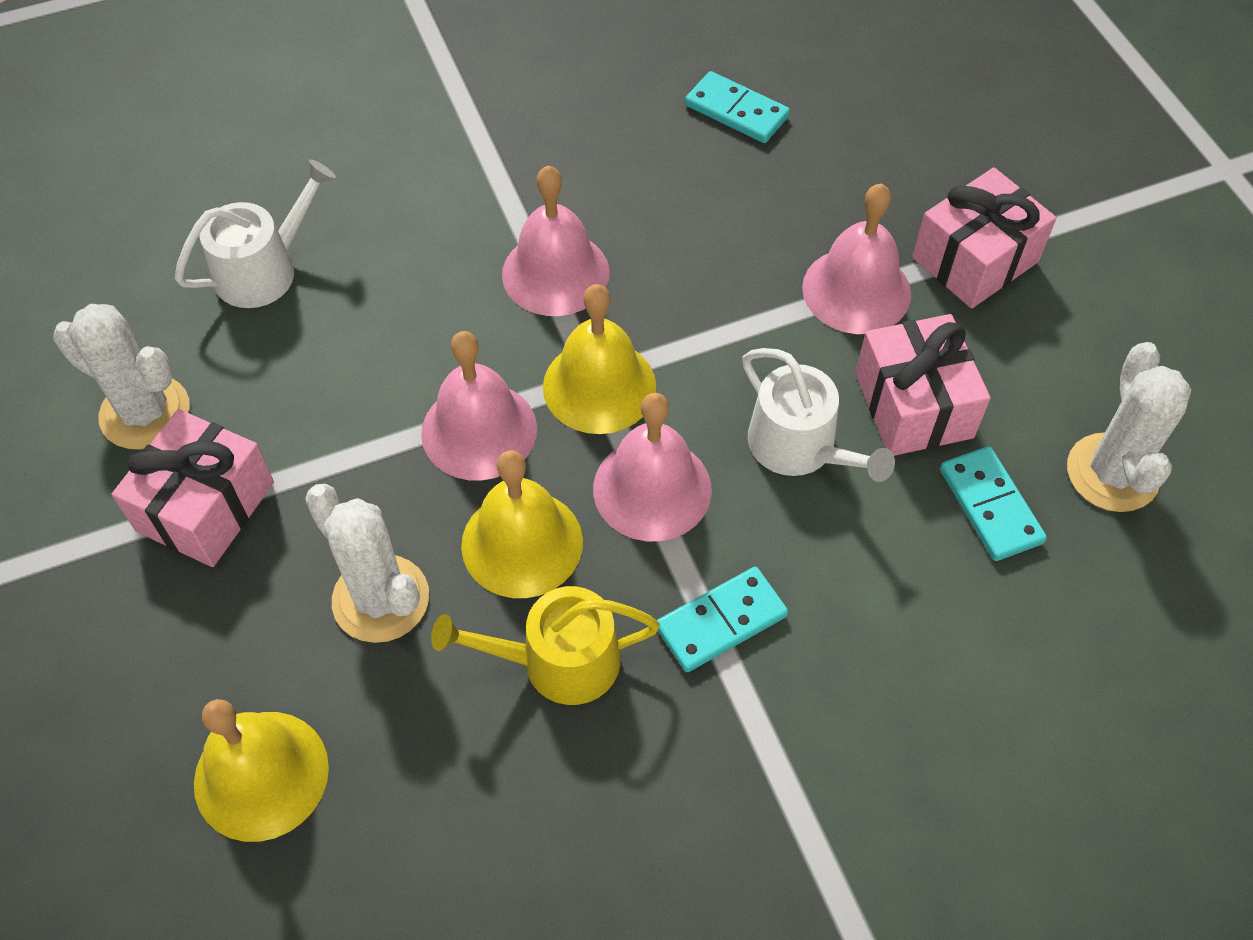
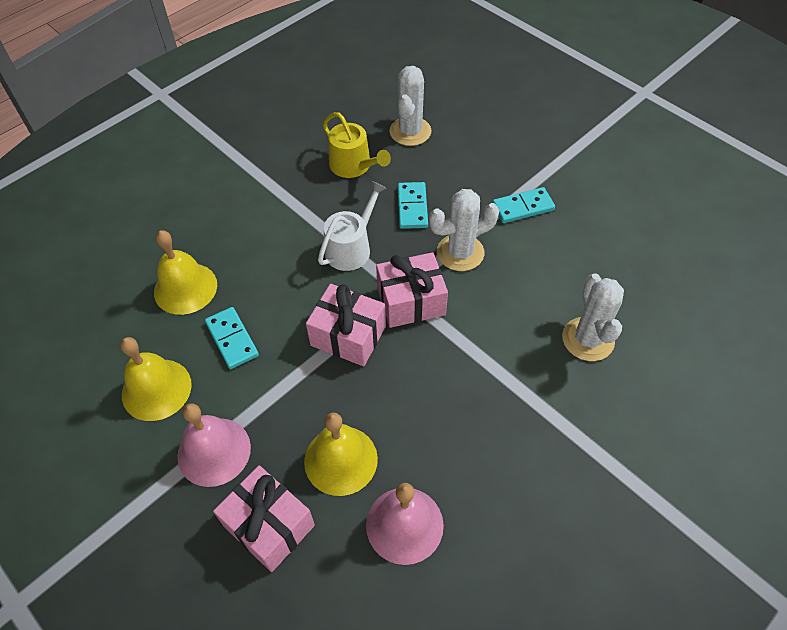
pink bell: [421,331,537,481] [502,165,609,316] [593,393,712,541] [802,184,911,334] = 4 -> [177,403,251,487] [366,483,444,565] = 2
white watering can: [174,159,336,308] [742,348,895,482] = 2 -> [318,181,387,271] = 1

